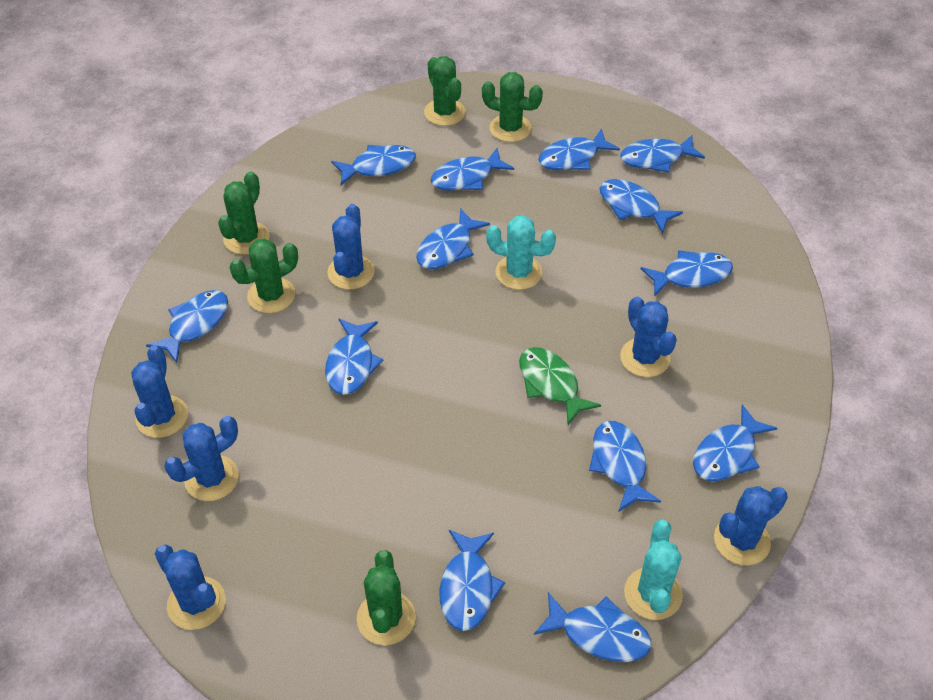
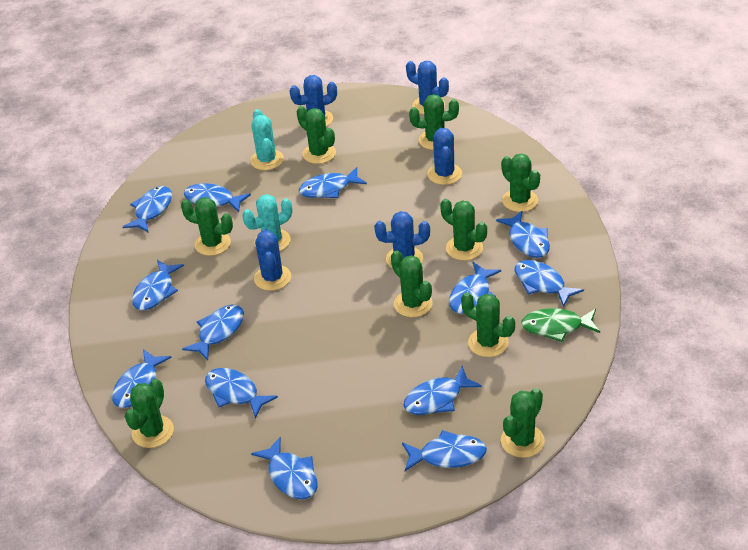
blue cactus: [131,345,188,438] [155,545,226,630] [164,416,239,501] [327,204,375,290] [620,297,677,377] [714,486,788,565] = 6 -> [254,229,291,291] [290,75,337,127] [374,211,430,269] [406,61,449,115] [427,128,462,185] = 5
green cactus: [218,172,269,254] [230,238,298,313] [357,550,416,645] [424,56,466,126] [482,72,543,142] = 5 -> [125,379,174,448] [181,197,233,256] [297,106,336,164] [391,251,433,317] [409,94,459,150] [440,199,487,261] [461,292,515,357] [501,153,540,212] [501,388,545,458] = 9

